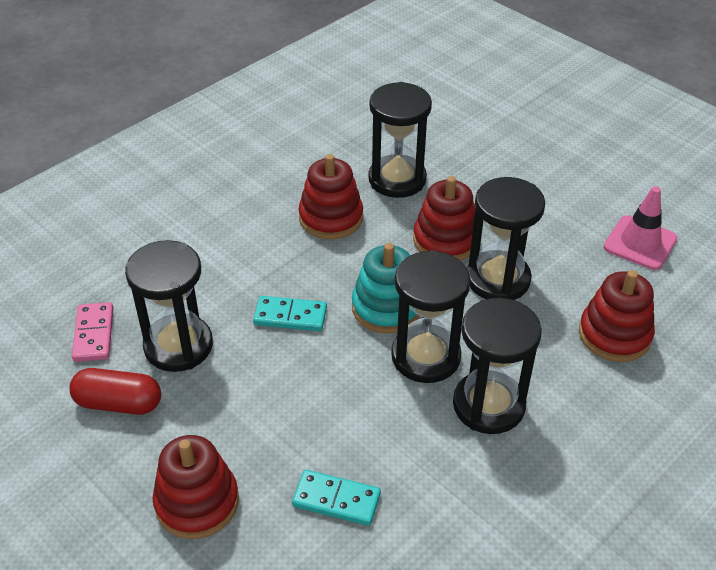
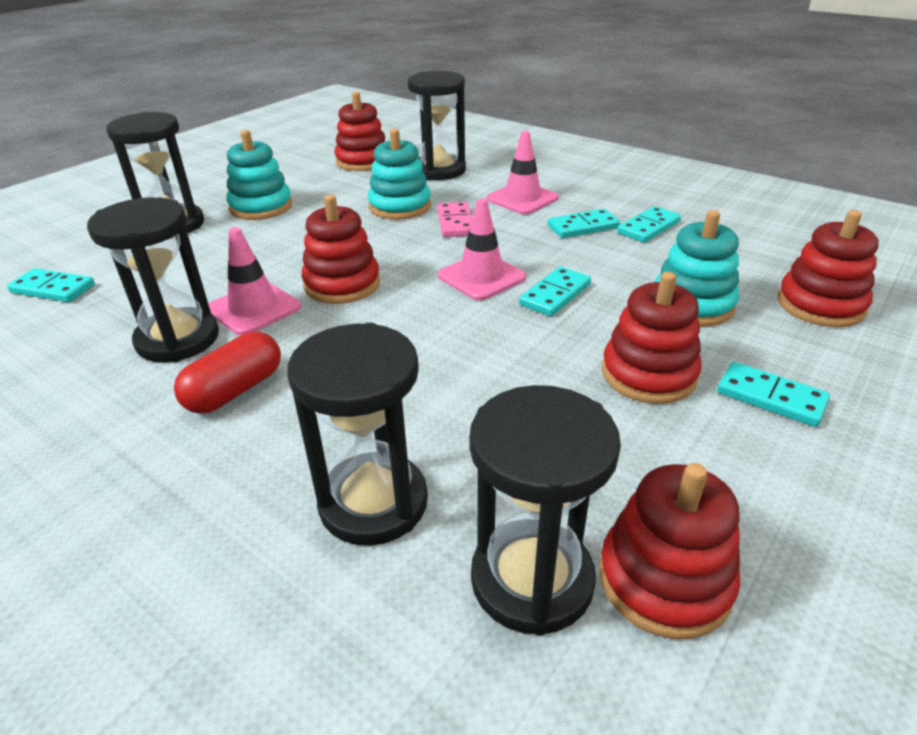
pink traffic cone: [604,186,677,270] = 1 -> [208,227,301,336] [438,199,526,301] [487,131,559,214] = 3
red stacking toy: [152,435,239,539] [299,154,363,239] [413,176,475,261] [579,270,655,362] = 4 -> [301,195,380,304] [334,92,385,171] [599,463,740,639] [602,272,702,404] [777,210,879,327] = 5
turquoise domino: [253,296,327,331] [292,470,381,526] = 2 -> [7,268,95,302] [519,267,591,316] [547,209,620,238] [617,206,681,243] [717,362,830,427] = 5
turquoise stacking toy: [352,243,420,334] = 1 -> [227,130,292,220] [368,129,431,220] [654,210,739,327] = 3

